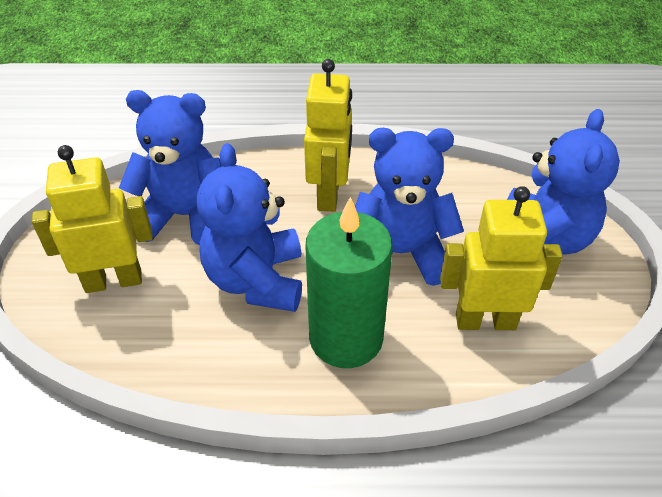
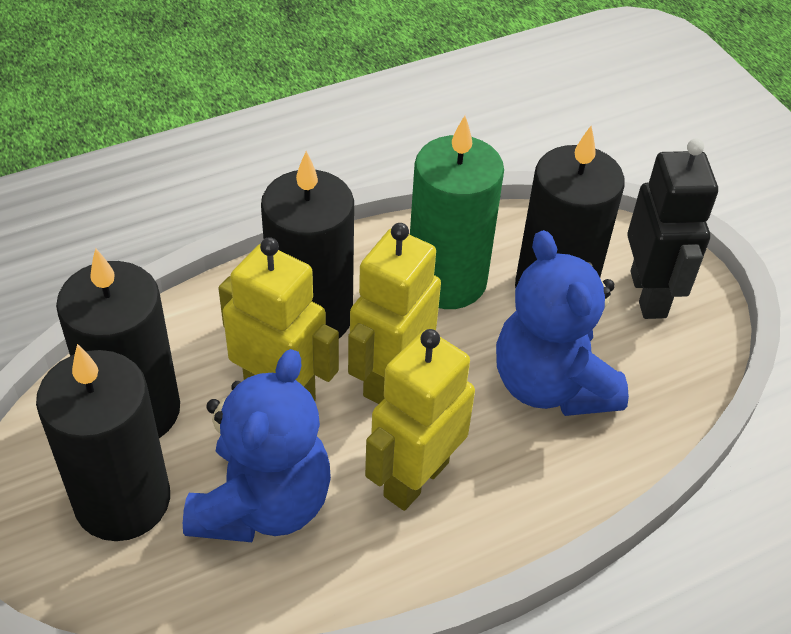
black candle: none = 0 -> [36,344,170,541] [56,248,180,438] [261,151,354,338] [515,126,625,288] = 4
black robot: none = 0 -> [627,139,718,319] = 1
blue teddy bear: [119,90,221,245] [197,143,302,312] [355,128,464,286] [507,109,620,254] = 4 -> [183,349,331,542] [496,230,629,416] = 2

